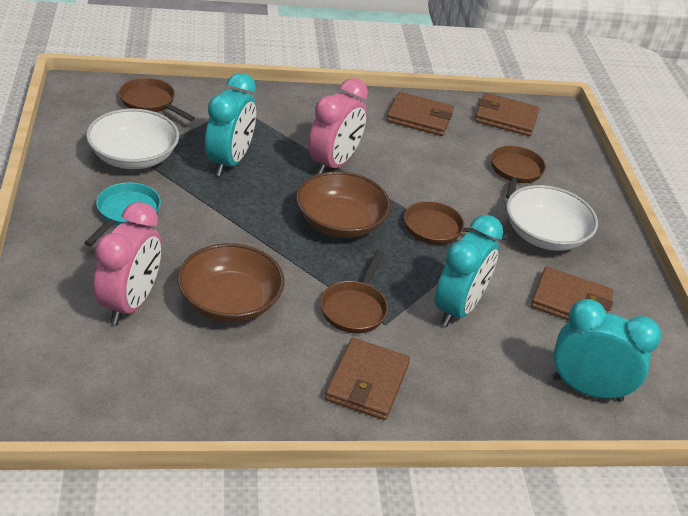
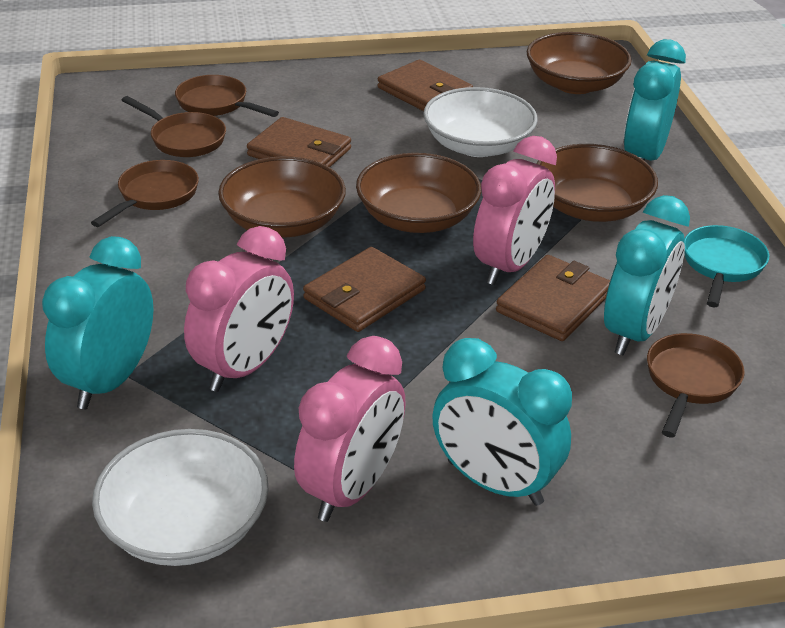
brown bowl: [178,243,285,322] [296,171,391,238] = 2 -> [218,156,346,238] [356,153,481,233] [527,32,631,94] [537,144,658,222] = 4
pink clock: [94,202,161,325] [308,78,368,174] = 2 -> [184,226,294,392] [294,336,405,522] [473,136,557,285] = 3
turquoise clock: [205,73,256,176] [435,215,503,327] [553,299,661,402] = 3 -> [42,236,153,410] [432,338,572,506] [604,195,690,356] [624,39,686,161] = 4

